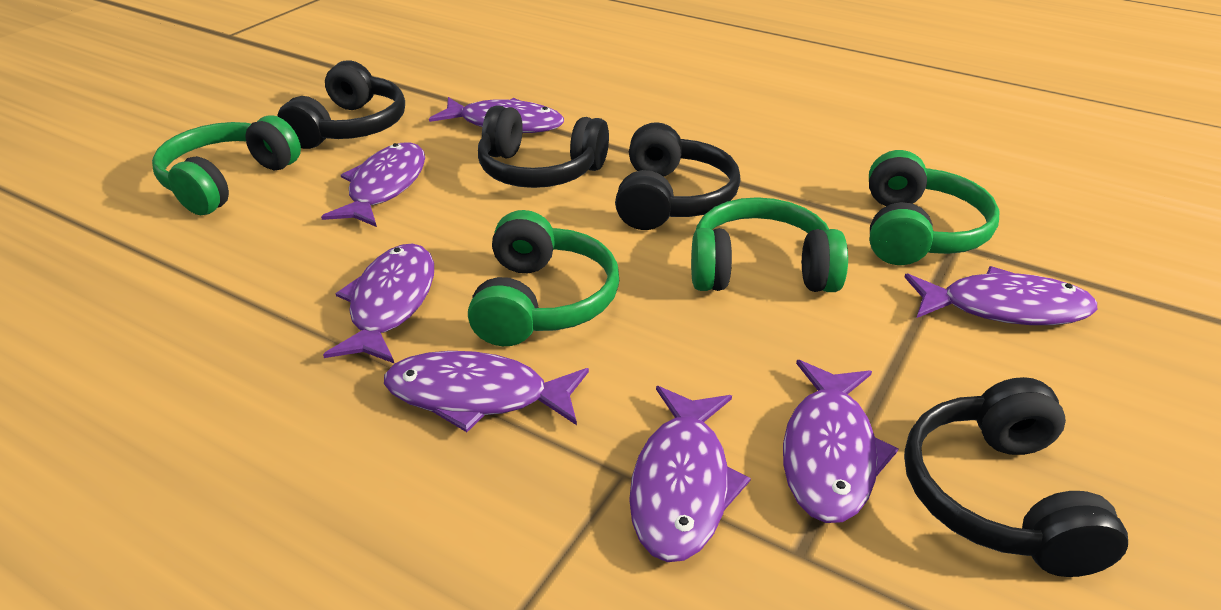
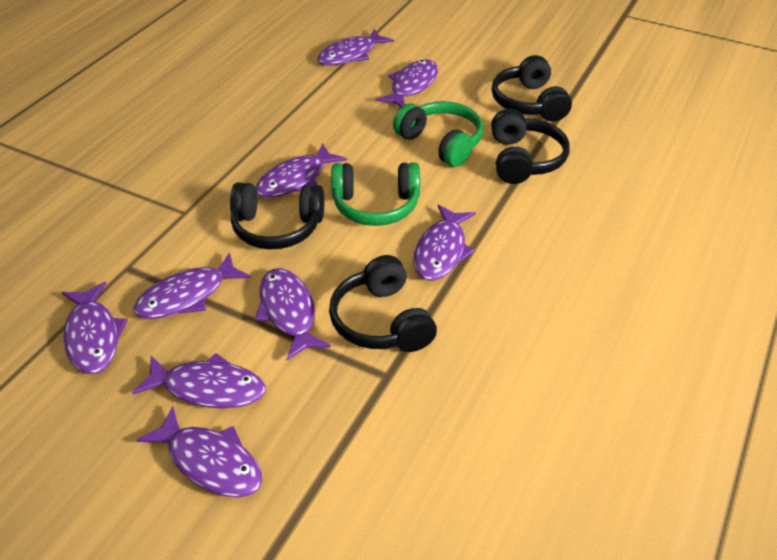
green headphones: [152,115,301,215] [468,210,619,346] [691,197,848,292] [869,150,999,265] = 4 -> [331,162,420,226] [393,101,483,167] = 2
purple fish: [321,142,425,227] [323,243,434,363] [384,351,589,432] [429,97,564,133] [629,386,751,562] [783,360,898,523] [905,266,1097,325] = 7 -> [61,282,128,374] [132,353,265,409] [133,252,251,319] [136,406,262,497] [255,268,331,360] [256,143,347,198] [317,29,394,66] [376,59,438,107] [413,204,476,280] = 9

